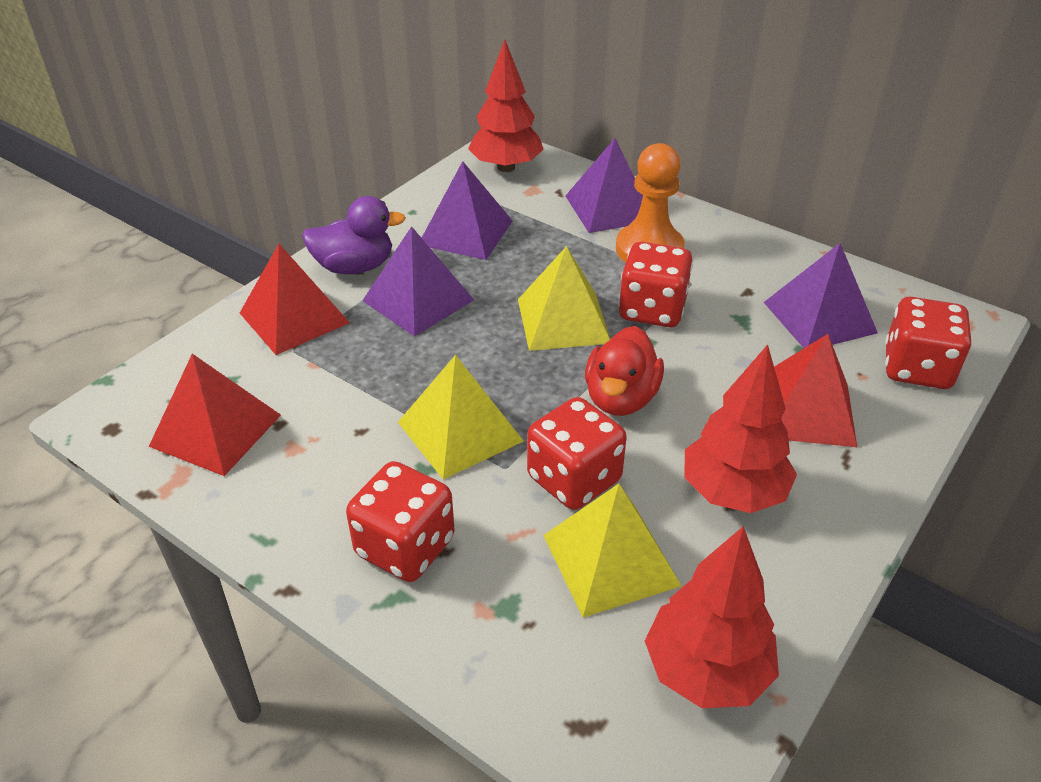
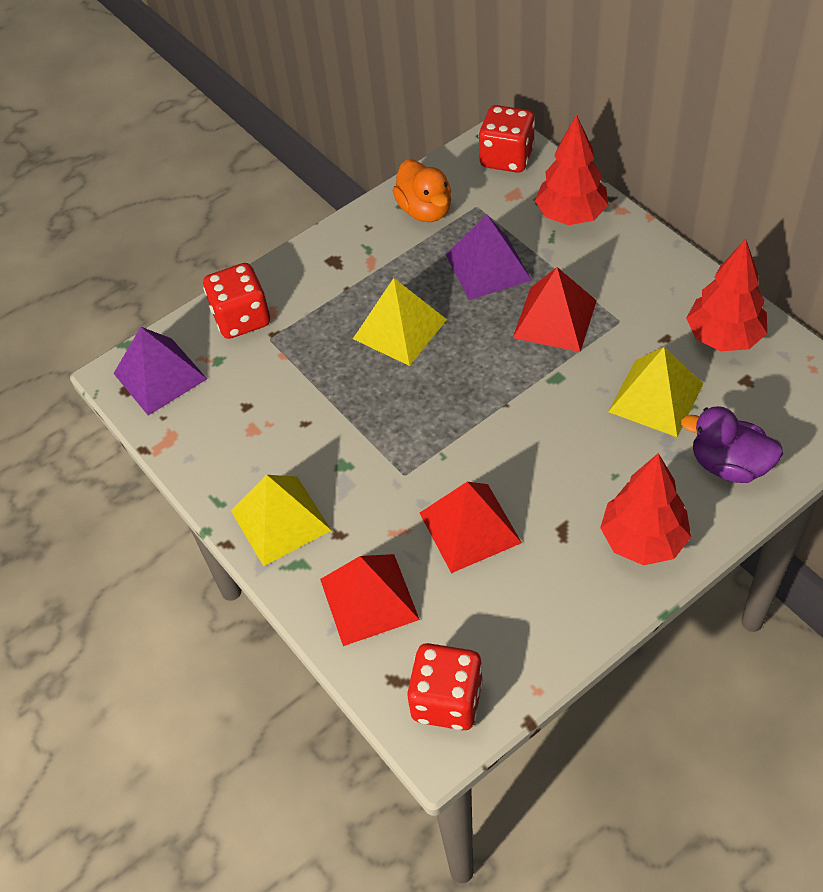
orange duck: none = 0 -> [393,159,451,222] = 1
orange pawn: [616,143,685,262] = 1 -> none = 0
purple pyramid: [362,226,474,337] [422,161,513,260] [566,138,643,233] [764,243,878,348] = 4 -> [113,327,207,416] [446,215,531,300] = 2
red dice: [346,461,455,582] [527,397,627,510] [618,242,693,327] [885,297,972,389] = 4 -> [203,263,270,339] [407,643,483,730] [478,105,535,173] = 3
red duck: [585,326,664,416] = 1 -> none = 0

